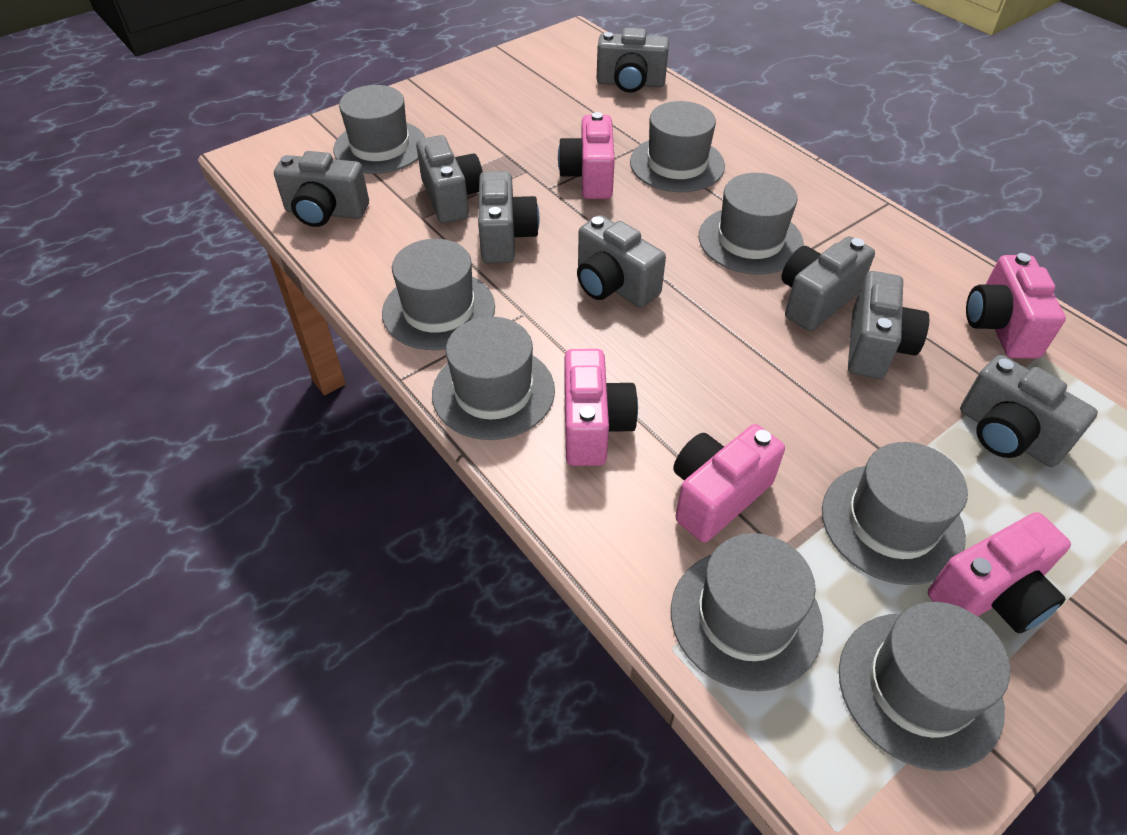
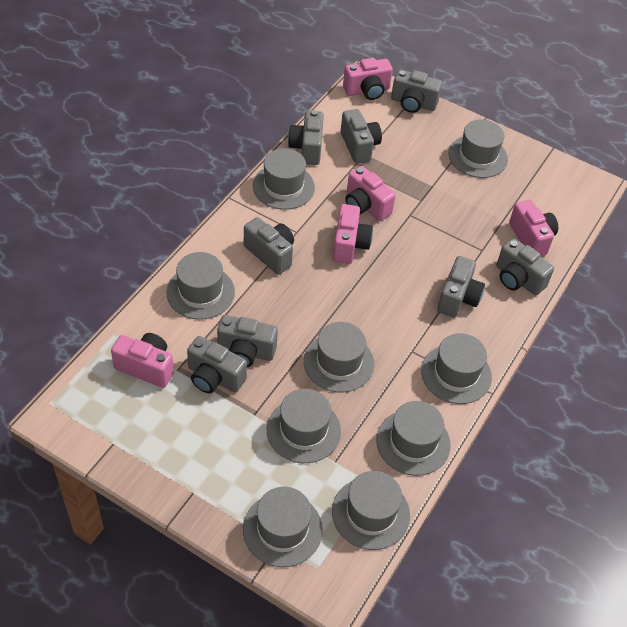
grey hat: [333,85,425,174] [382,239,495,350] [432,317,555,440] [630,101,725,192] [671,533,823,691] [699,173,804,275] [822,442,968,585] [839,602,1010,771] = 8 -> [166,252,235,320] [243,487,323,567] [253,148,315,210] [267,389,341,463] [304,322,374,393] [332,471,410,550] [376,401,451,476] [421,333,492,404] [449,119,508,178] = 9

